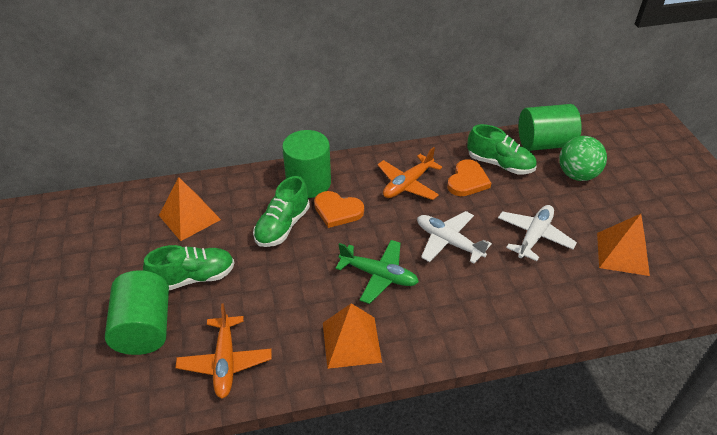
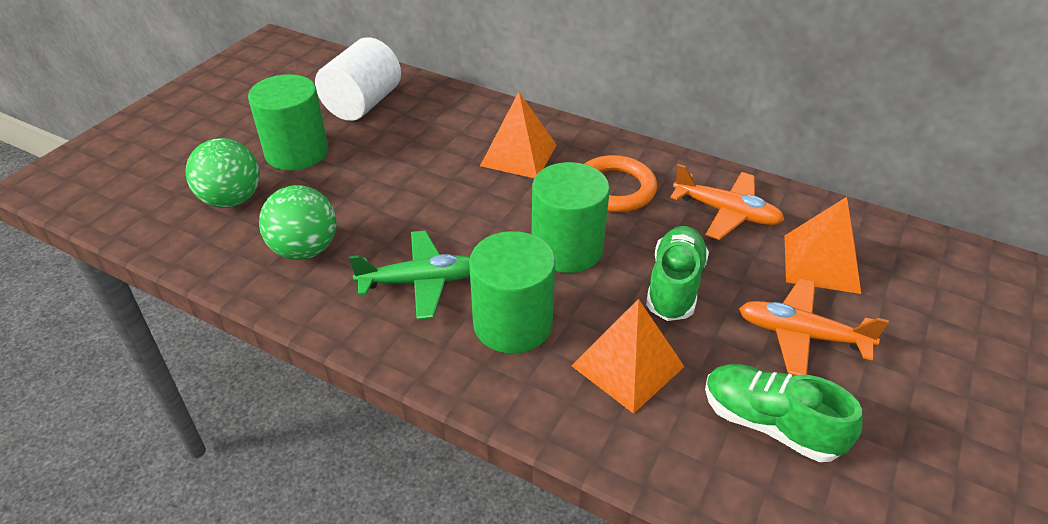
green ball: [559,136,607,181] = 1 -> [185,138,260,208] [259,185,337,260] = 2
green shoe: [143,245,234,290] [253,176,310,247] [467,124,537,174] = 3 -> [646,226,709,321] [705,364,863,462] = 2
orange heart: [314,191,364,228] [447,159,491,196] = 2 -> none = 0
orange ring: none = 0 -> [584,155,657,212] = 1
white cylinder: none = 0 -> [315,37,401,121] = 1
white plane: [417,211,492,264] [498,205,577,261] = 2 -> none = 0

